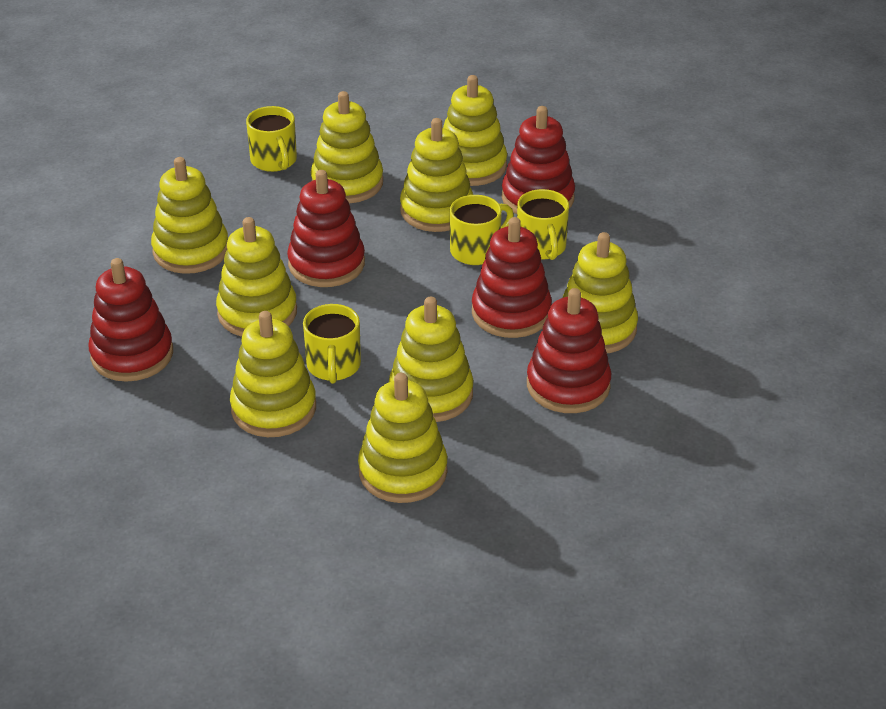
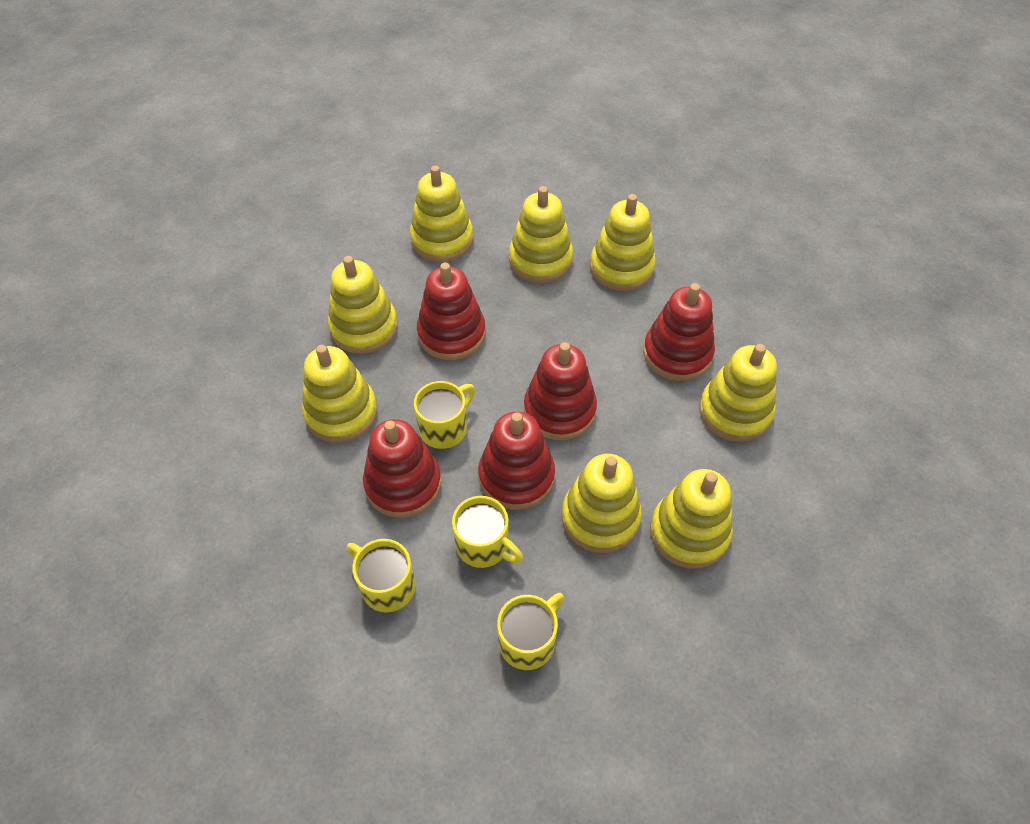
yellow stacking toy: [151,157,228,274] [216,217,297,337] [230,311,316,437] [311,91,383,203] [358,373,447,503] [389,297,473,422] [400,118,473,232] [443,75,507,186] [562,232,638,353] = 9 -> [302,345,378,443] [328,256,398,354] [410,165,473,262] [509,186,573,283] [562,454,642,553] [590,194,656,291] [650,469,733,569] [699,344,777,442] = 8

